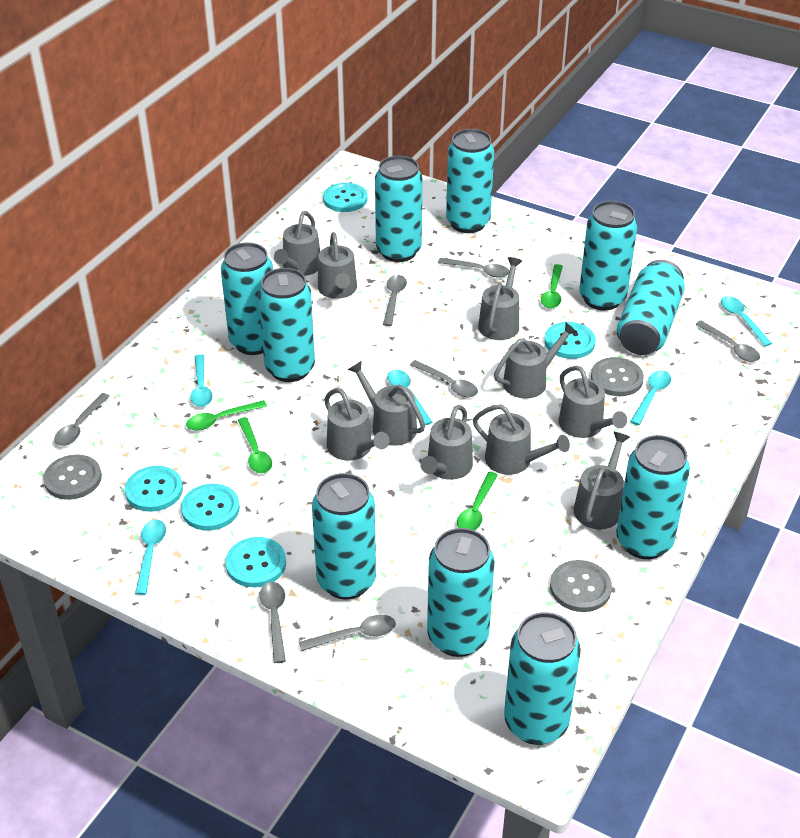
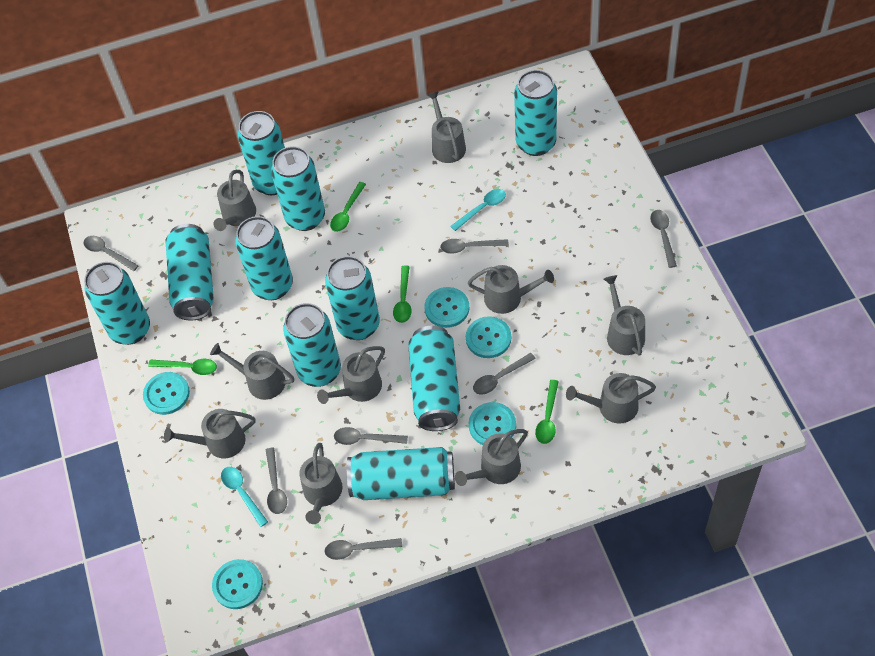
grey button: [43,454,102,500] [550,560,612,612] [591,357,644,396] = 3 -> none = 0
turquoise spoon: [135,519,166,595] [190,354,213,407] [387,369,432,425] [630,370,671,425] [721,296,772,346] = 5 -> [221,467,268,527] [450,189,506,231] = 2

